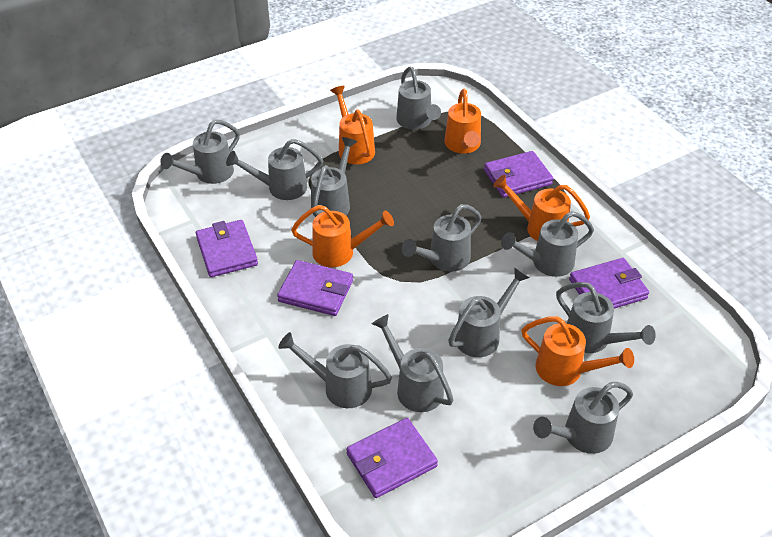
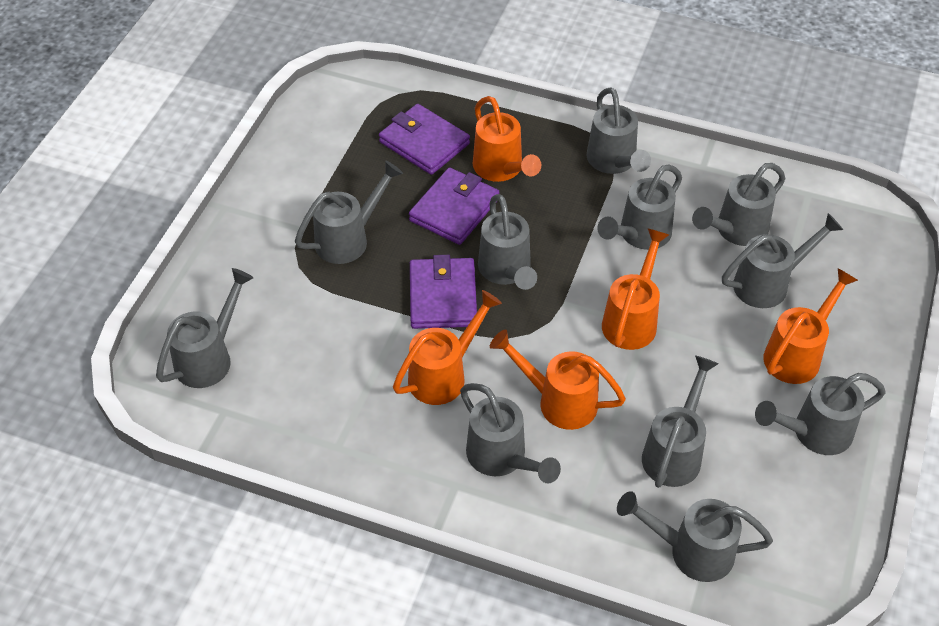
purple wallet: [196,220,258,277] [277,260,353,316] [346,418,438,498] [484,151,554,198] [569,258,649,309] = 5 -> [379,104,470,175] [409,167,500,245] [410,255,477,329] = 3

